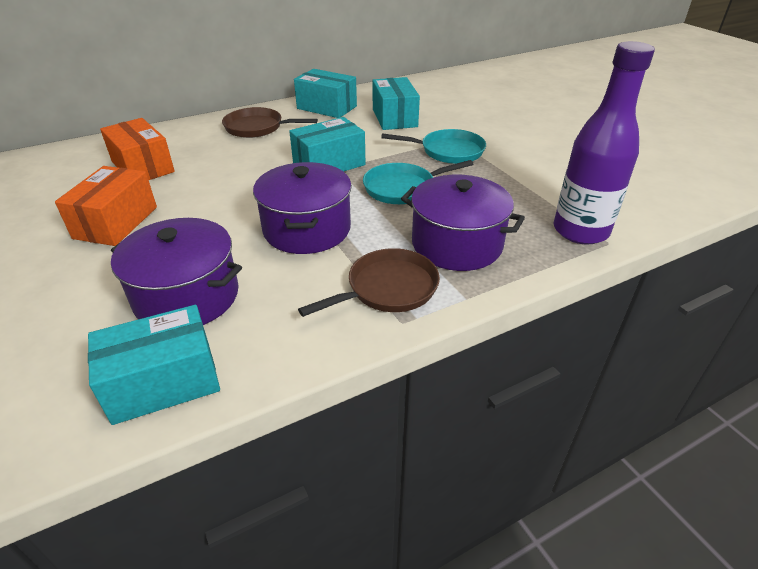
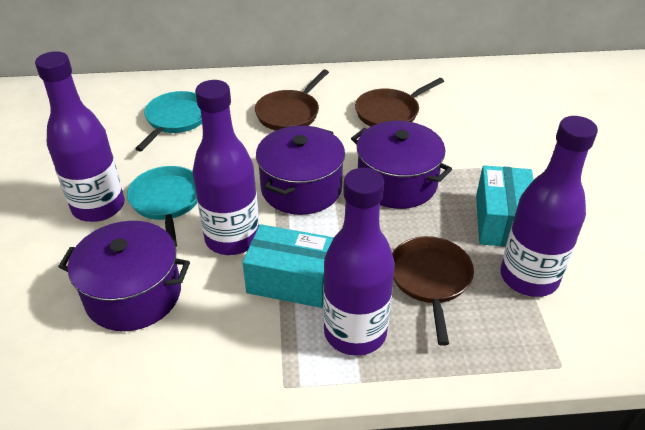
brown pan: [222,107,318,138] [298,248,440,317] = 2 -> [255,70,329,131] [355,78,444,127] [392,236,474,346] = 3
orange box: [55,166,157,246] [100,118,175,180] = 2 -> none = 0
purple bottle: [553,41,655,245] = 1 -> [35,51,125,222] [193,80,259,255] [323,168,395,356] [500,116,598,297] = 4
turquoise box: [88,305,220,425] [289,117,365,172] [294,69,357,118] [372,77,420,130] = 4 -> [242,224,334,308] [476,165,534,247] = 2

